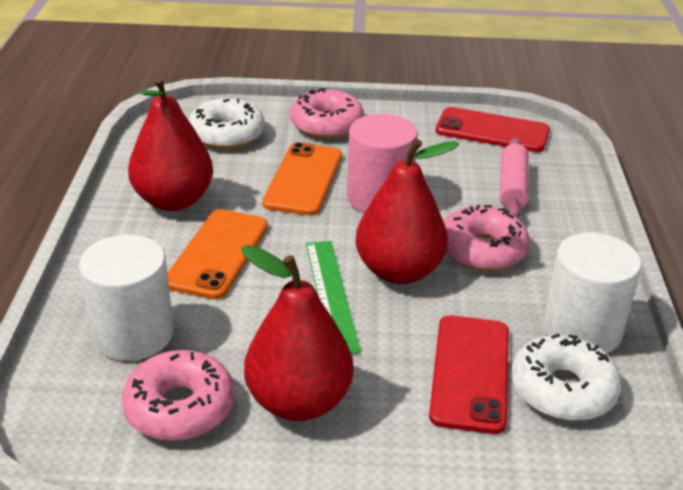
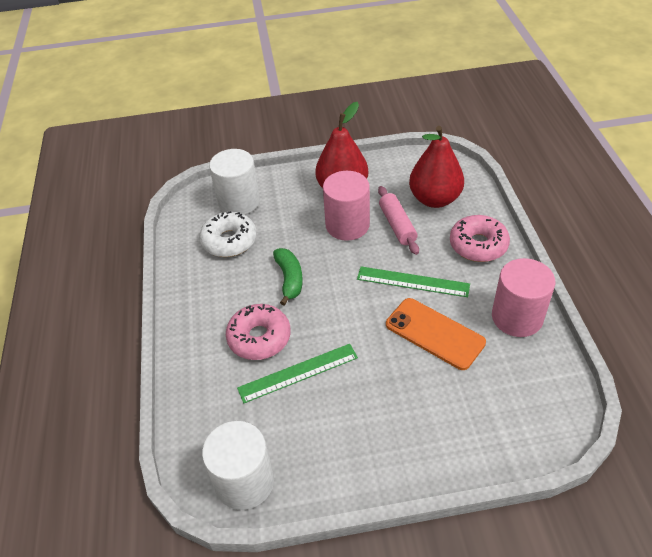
green banana: none = 0 -> [273,248,303,306] = 1
green ruler: [306,241,361,354] = 1 -> [237,344,358,403] [357,267,470,297] = 2
orange phone: [167,209,268,300] [262,142,342,216] = 2 -> [386,298,486,370] = 1
pink cylinder: [347,114,418,213] = 1 -> [323,171,370,241] [492,258,555,337] = 2
pink donut: [121,350,235,441] [290,88,364,139] [444,205,530,271] = 3 -> [226,304,291,360] [450,215,510,262] = 2
red pear: [128,76,213,211] [241,245,353,421] [355,138,459,284] = 3 -> [315,102,368,188] [409,126,464,208] = 2
red phone: [429,315,509,434] [436,107,550,152] = 2 -> none = 0
white donut: [189,98,265,149] [511,334,621,421] = 2 -> [199,211,257,257] = 1

